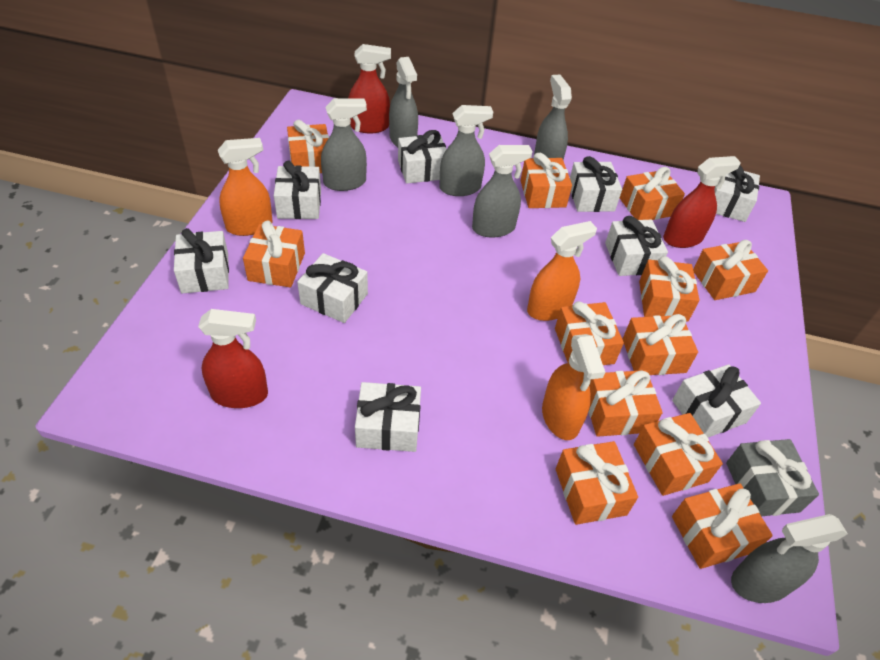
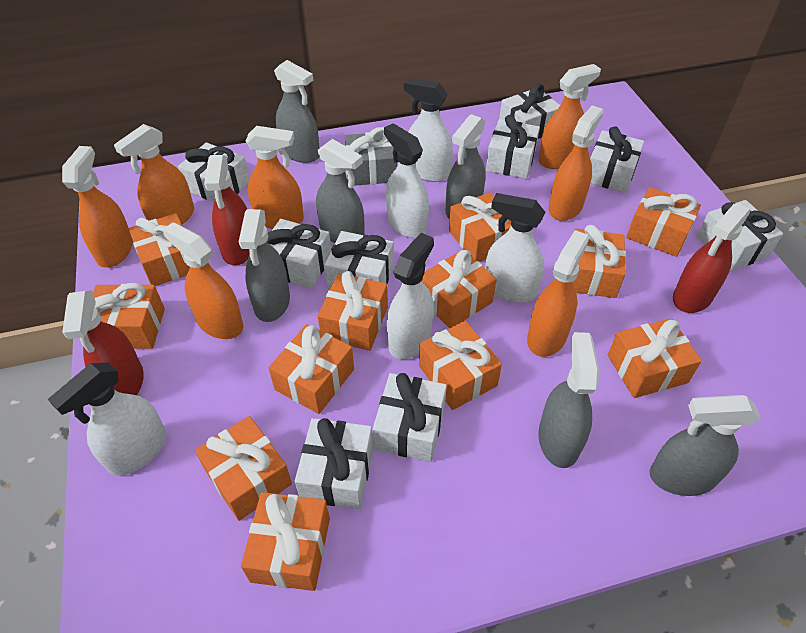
orange spray bottle: [218,138,273,236] [527,221,597,321] [542,334,605,440] = 3 -> [62,146,133,268] [114,124,194,224] [162,222,243,339] [246,126,304,229] [527,230,589,357] [539,64,601,169] [549,106,603,221] = 7
white spray bottle: none = 0 -> [48,363,167,476] [384,123,429,238] [387,233,434,359] [404,78,453,182] [485,193,545,303] = 5

